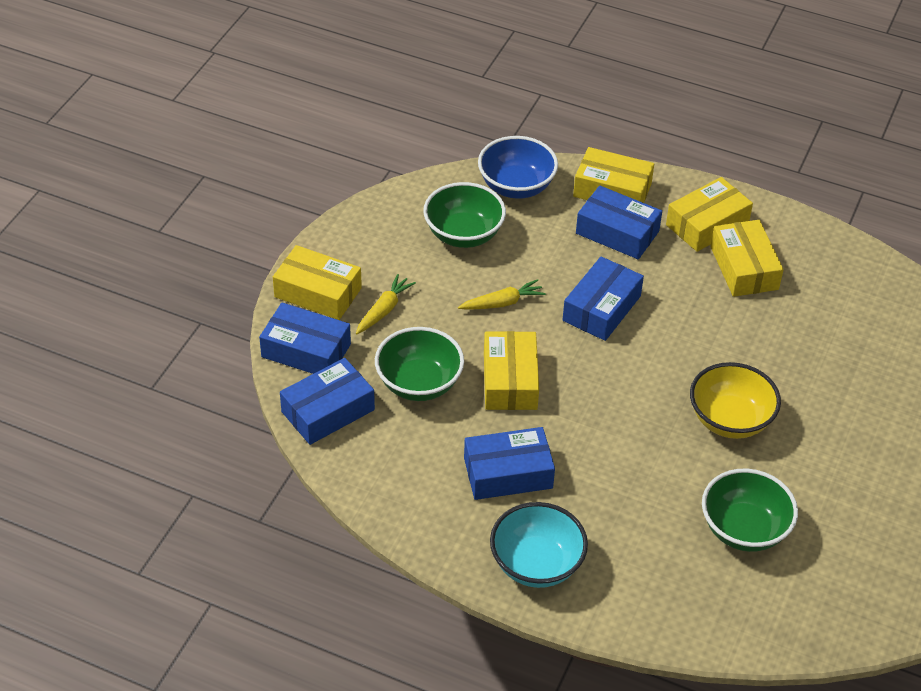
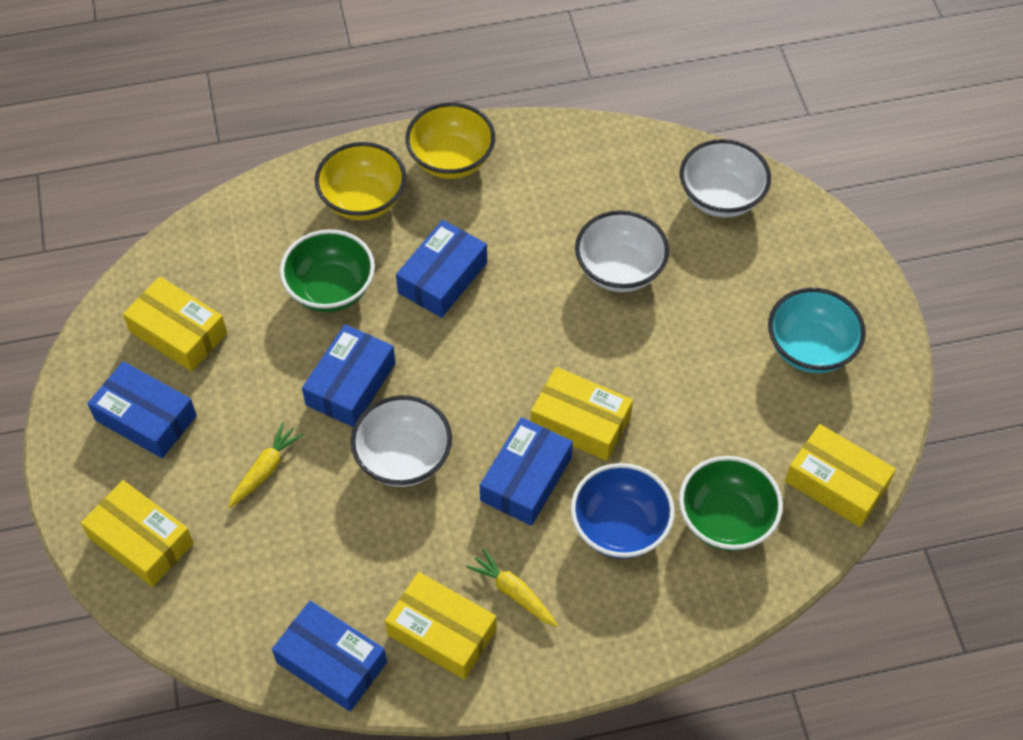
green bowl: [375,327,464,401] [423,182,506,248] [702,469,798,552] = 3 -> [280,229,375,312] [679,456,783,551] = 2
white bowl: none = 0 -> [351,395,452,487] [575,210,669,292] [680,139,771,218] = 3
yellow bowl: [690,362,781,439] = 1 -> [315,142,406,221] [405,103,495,179] = 2

